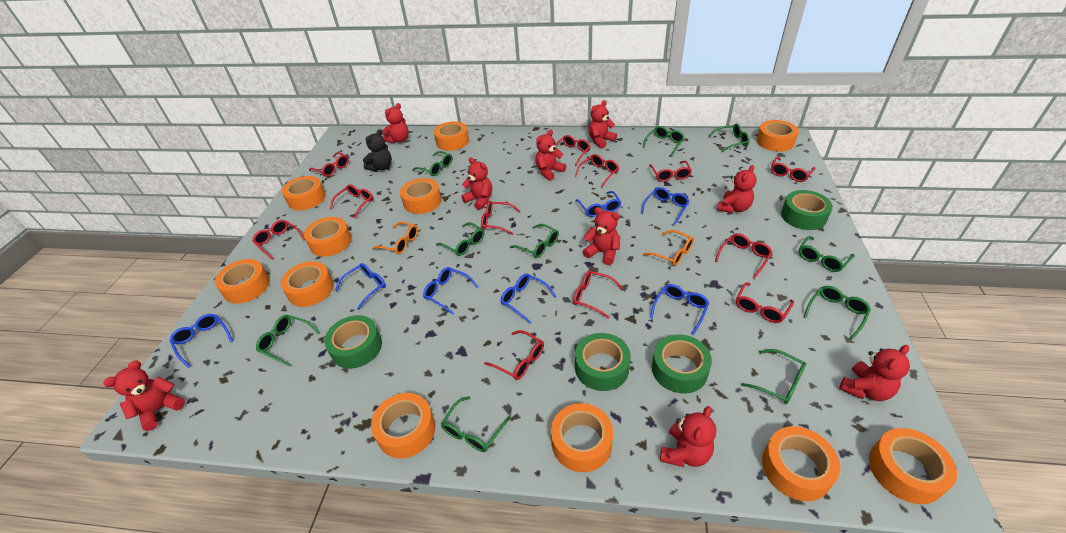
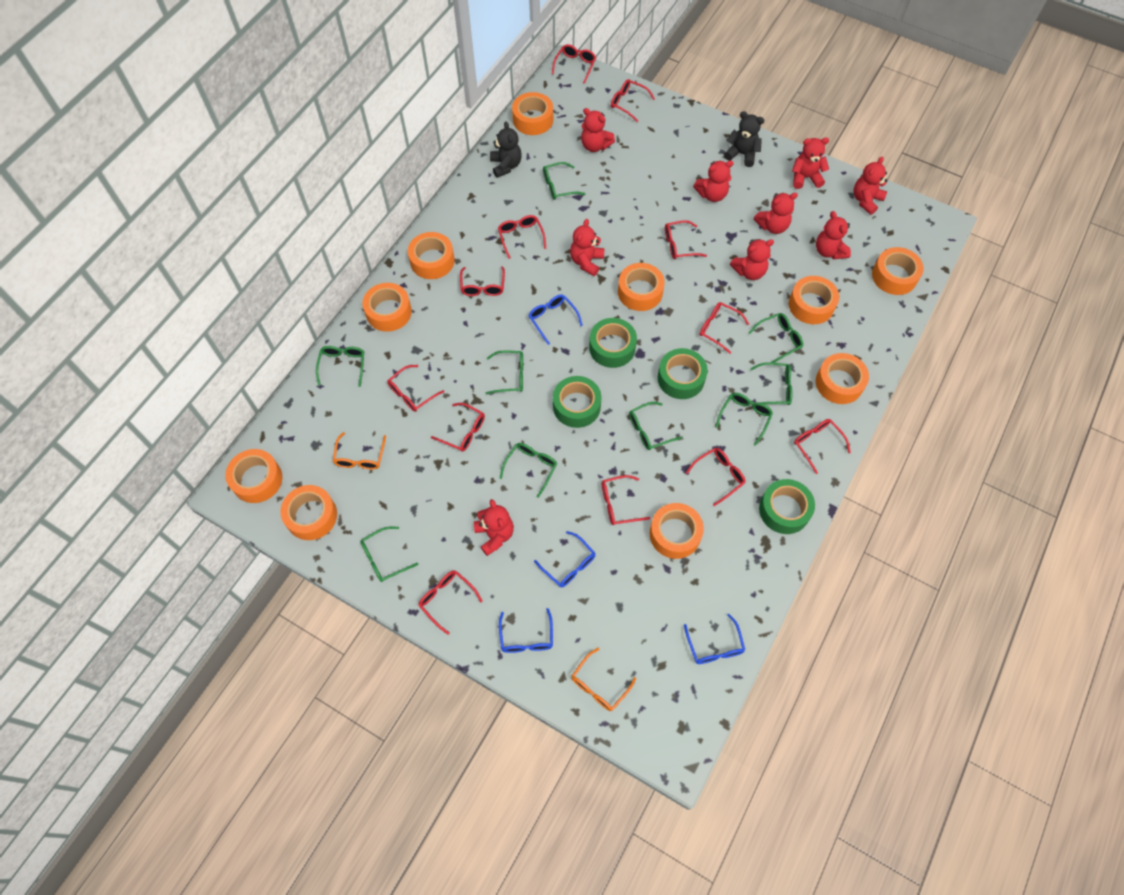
black teddy bear: [363,129,392,171] = 1 -> [490,121,522,178] [724,111,764,167] = 2
blue glasses: [170,314,233,368] [335,263,386,310] [423,267,478,314] [501,274,556,324] [576,191,621,217] [641,187,690,225] [650,284,709,335] = 7 -> [499,608,553,653] [529,294,583,345] [534,531,595,588] [684,614,745,664] = 4
green glasses: [256,315,320,367] [412,151,452,176] [436,222,484,256] [441,396,511,452] [510,224,559,258] [643,126,685,156] [709,124,750,152] [741,349,806,404] [799,236,855,272] [804,286,871,340] = 10 -> [316,346,364,387] [360,527,418,582] [486,350,523,394] [500,443,557,498] [543,162,585,200] [629,402,682,450] [716,393,773,446] [749,313,803,363] [750,362,793,405] = 9
orange tape: [215,259,270,304] [281,261,334,307] [282,176,326,210] [304,217,352,257] [371,393,435,459] [400,178,442,214] [434,121,469,151] [551,403,613,472] [757,120,799,152] [762,426,840,501] [869,428,957,504] = 11 -> [225,449,282,503] [280,485,337,540] [362,283,412,332] [408,232,455,279] [512,92,553,135] [618,263,665,311] [650,503,704,559] [789,276,839,324] [816,353,869,404] [872,247,924,295] = 10

